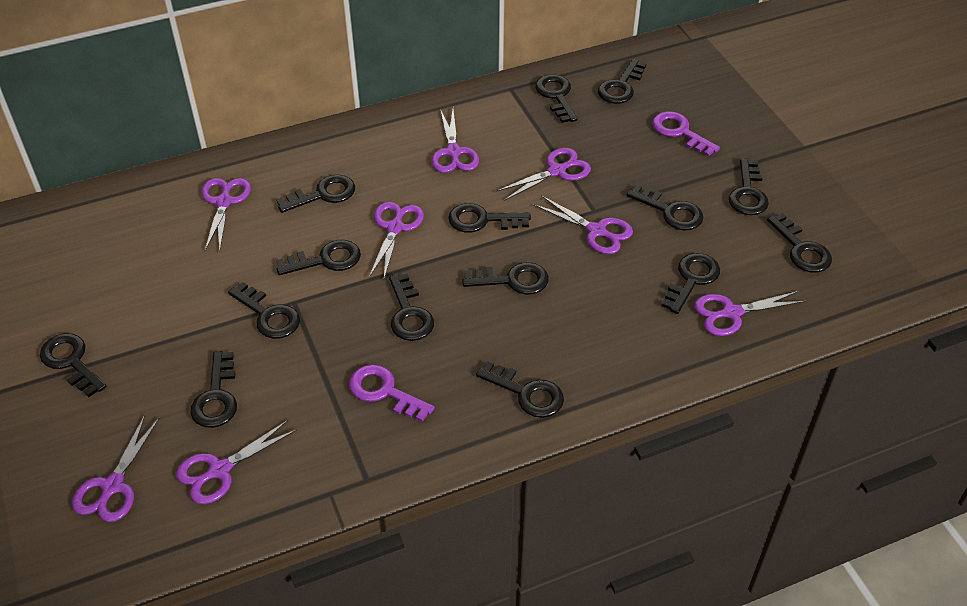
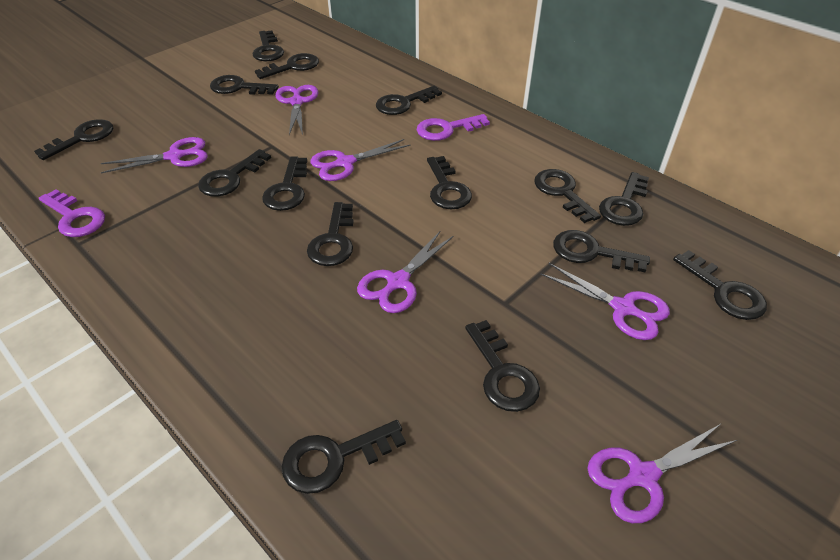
purple scissors: [72,415,160,522] [176,420,297,504] [202,178,251,252] [369,201,424,278] [431,109,479,173] [496,148,591,201] [533,195,633,254] [694,291,806,336] = 8 -> [101,137,208,173] [275,85,319,135] [311,139,410,181] [357,231,454,313] [540,263,670,340] [587,424,737,523] = 6

